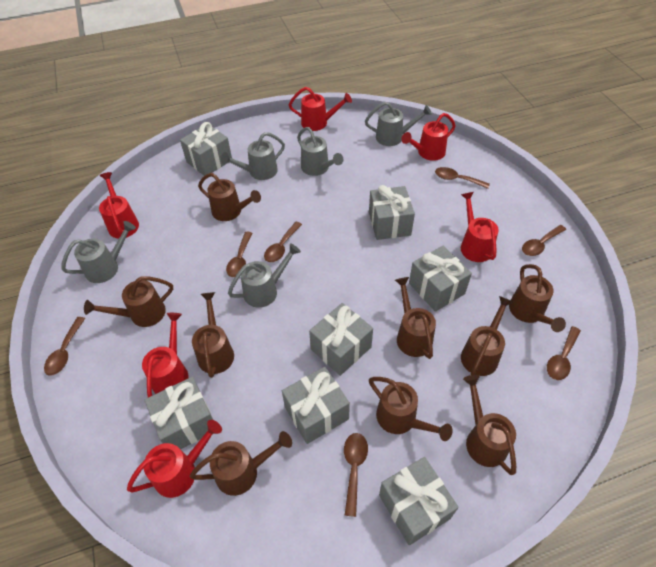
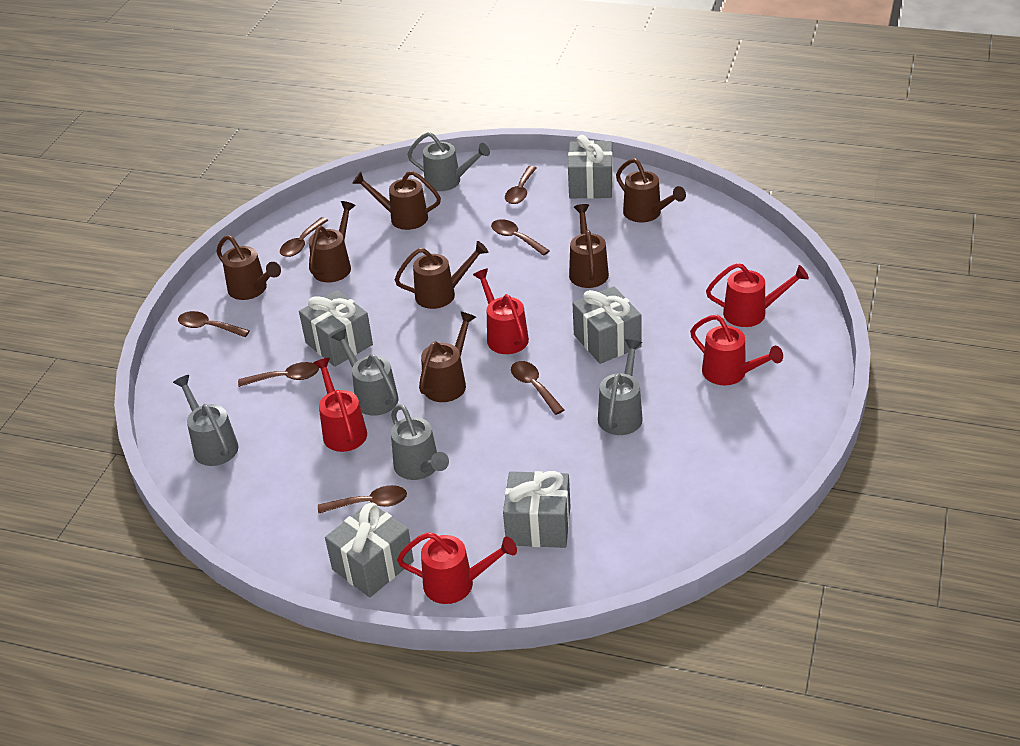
brown watering can: [84,276,173,327] [190,431,292,496] [192,292,234,378] [198,173,261,221] [369,377,453,441] [395,277,436,359] [461,296,513,376] [463,375,516,475] [509,264,566,332] = 9 -> [217,235,281,300] [309,201,356,282] [352,171,441,230] [395,241,488,309] [419,311,476,402] [569,204,609,288] [616,158,686,222] = 7
grey gift: [145,377,213,449] [180,122,232,176] [282,367,350,444] [309,303,373,376] [369,185,415,240] [379,457,459,545] [409,246,472,312] = 7 -> [299,290,373,367] [325,502,414,597] [503,471,571,548] [568,135,613,199] [572,286,641,364] = 5
red watering can: [99,172,139,239] [127,420,222,498] [142,313,189,397] [289,87,352,131] [402,113,456,161] [461,192,499,262] = 6 -> [313,358,367,452] [397,532,517,604] [473,268,529,354] [690,315,783,385] [706,263,809,327] = 5

